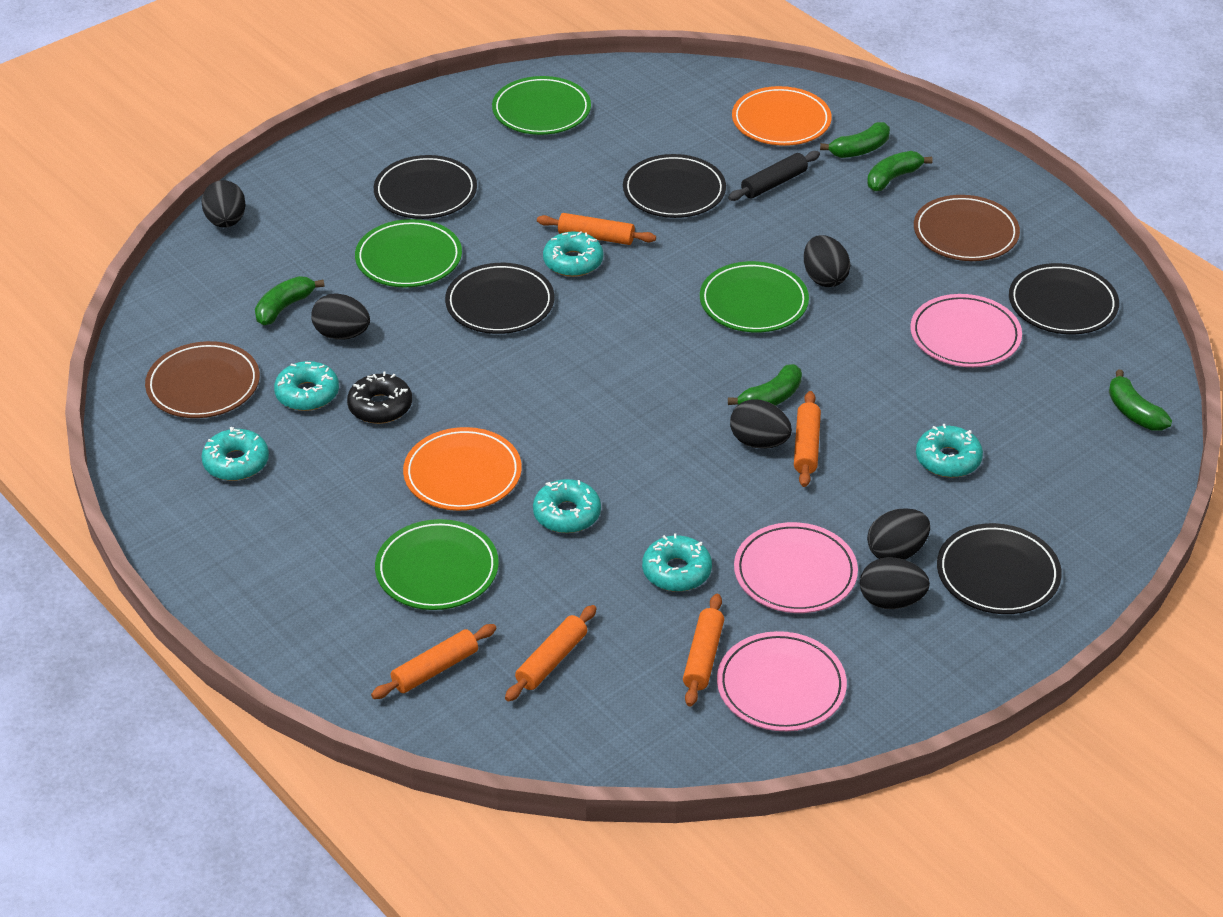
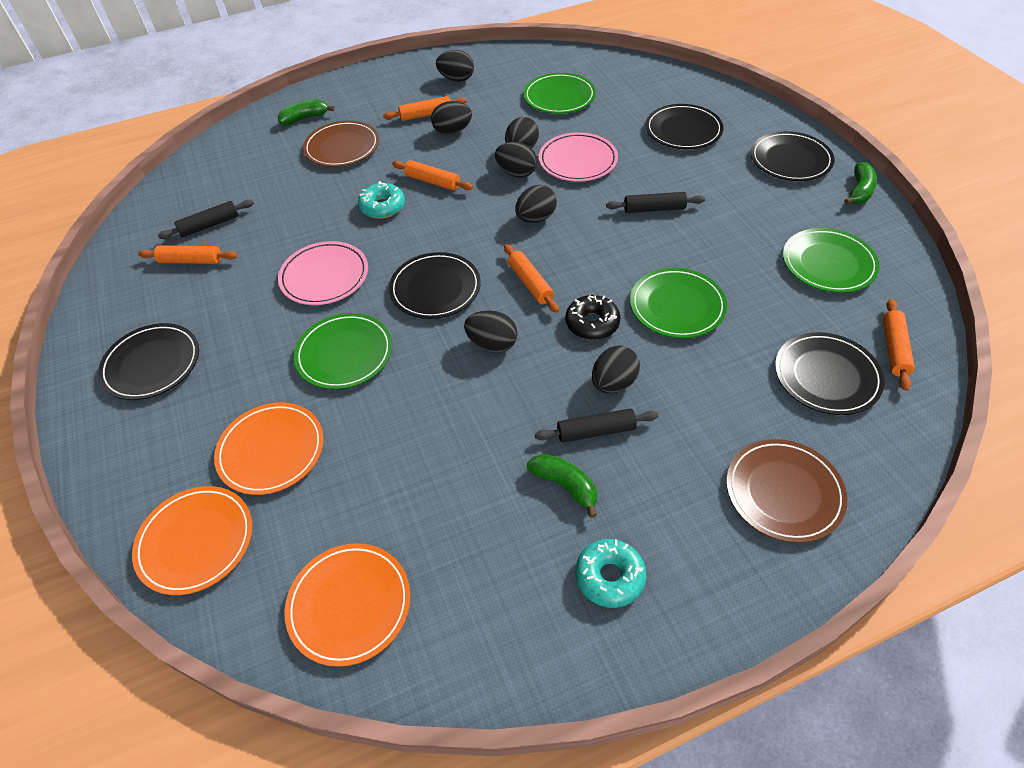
black egg: [202,180,246,228] [311,293,370,340] [730,399,792,449] [804,235,851,287] [860,558,930,609] [867,508,930,560] = 6 -> [431,101,472,135] [436,50,474,82] [464,310,518,353] [495,142,537,178] [505,117,539,148] [515,185,557,223] [592,346,640,394] = 7
black rolling pin: [728,151,820,201] = 1 -> [158,199,254,239] [535,409,658,443] [606,192,705,213] = 3
green banana: [255,276,324,325] [728,364,802,406] [820,122,890,158] [867,151,933,191] [1109,369,1172,431] = 5 -> [278,99,335,125] [527,454,597,518] [844,162,877,204] = 3
orange plate: [403,427,522,511] [732,86,832,146] = 2 -> [132,486,252,595] [214,403,324,495] [284,543,410,667] = 3
pink plate: [717,631,847,731] [734,522,858,613] [910,294,1022,367] = 3 -> [278,241,368,305] [539,132,618,181] = 2
turquoise donut: [201,427,269,481] [274,361,339,411] [533,479,601,533] [543,231,603,277] [642,533,712,592] [916,424,983,478] = 6 -> [358,181,405,219] [575,539,646,608] = 2

